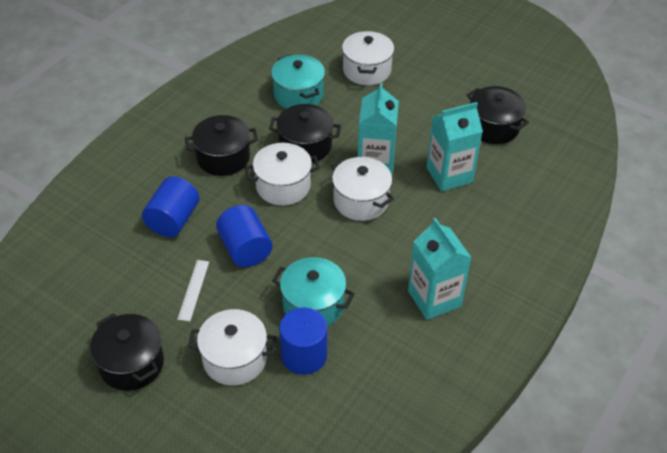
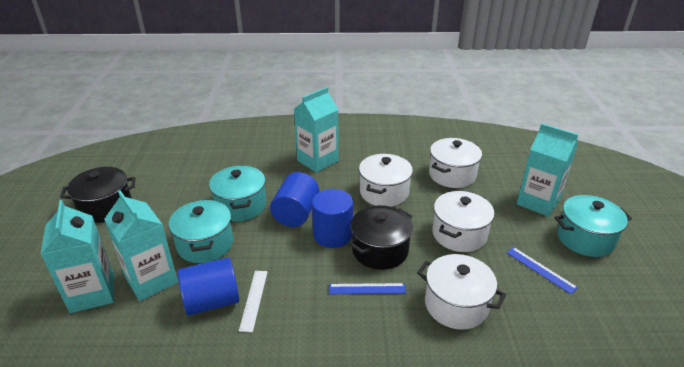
black pot: [90,313,164,391] [185,115,258,176] [269,104,341,163] [467,86,529,144] = 4 -> [60,167,135,223] [348,205,413,270] = 2
blue ruler: none = 0 -> [329,283,406,294] [507,247,578,294] = 2
turquoise carton: [358,83,399,175] [408,218,472,320] [426,102,483,191] = 3 -> [41,200,114,313] [104,190,178,301] [294,87,339,173] [516,123,579,217] = 4
turquoise pot: [271,55,325,109] [272,257,355,326] = 2 -> [169,199,233,263] [209,165,266,222] [555,195,632,257] = 3

